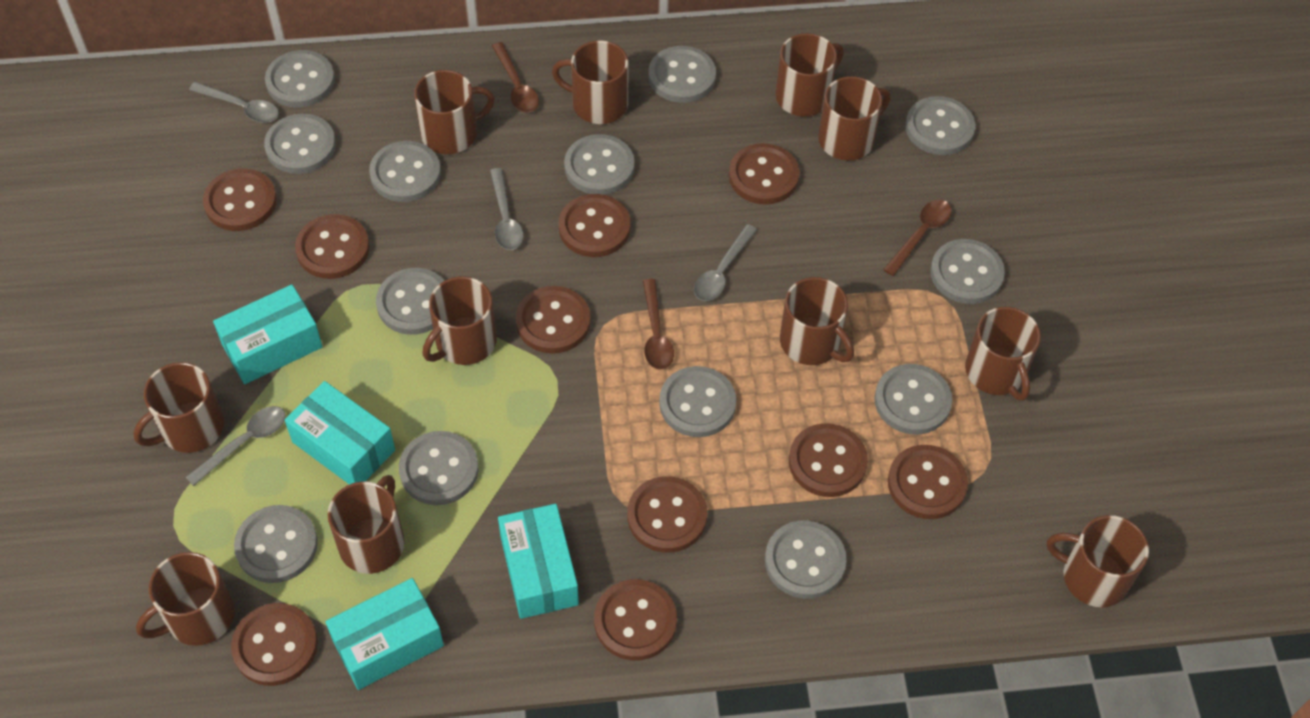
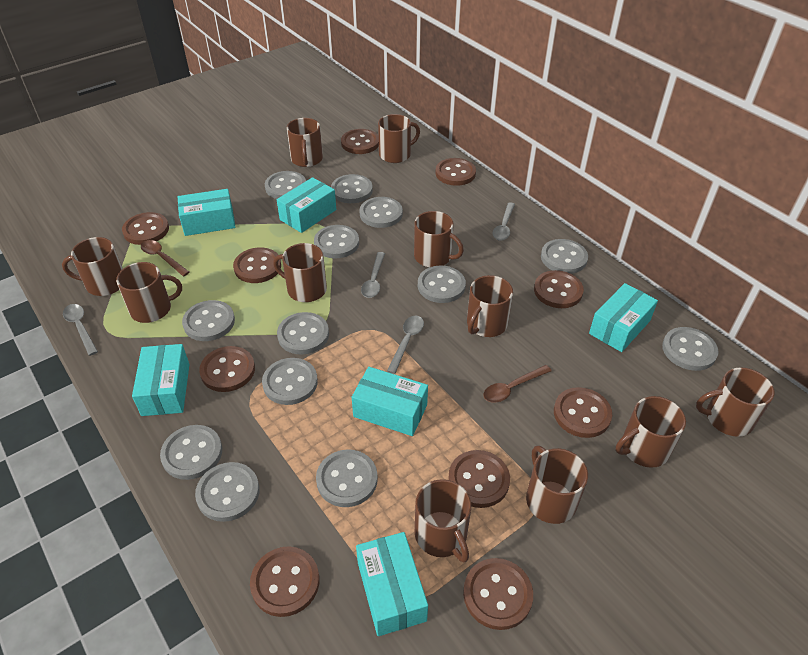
brown spoon: [492,42,539,113] [643,279,674,370] [883,200,952,276] = 3 -> [141,240,189,276] [483,365,552,403] = 2
turquoise box: [213,284,323,384] [285,381,395,485] [326,578,444,690] [498,504,579,619] = 4 -> [132,344,190,416] [178,189,235,236] [277,177,336,233] [352,367,428,436] [356,532,428,636] [589,283,658,352] = 6

